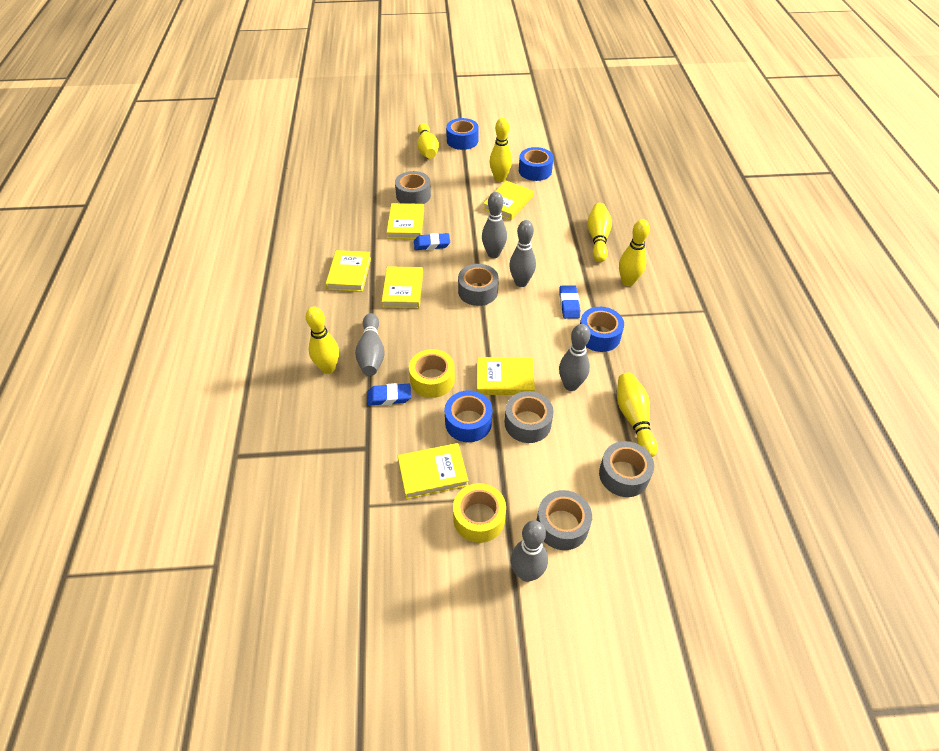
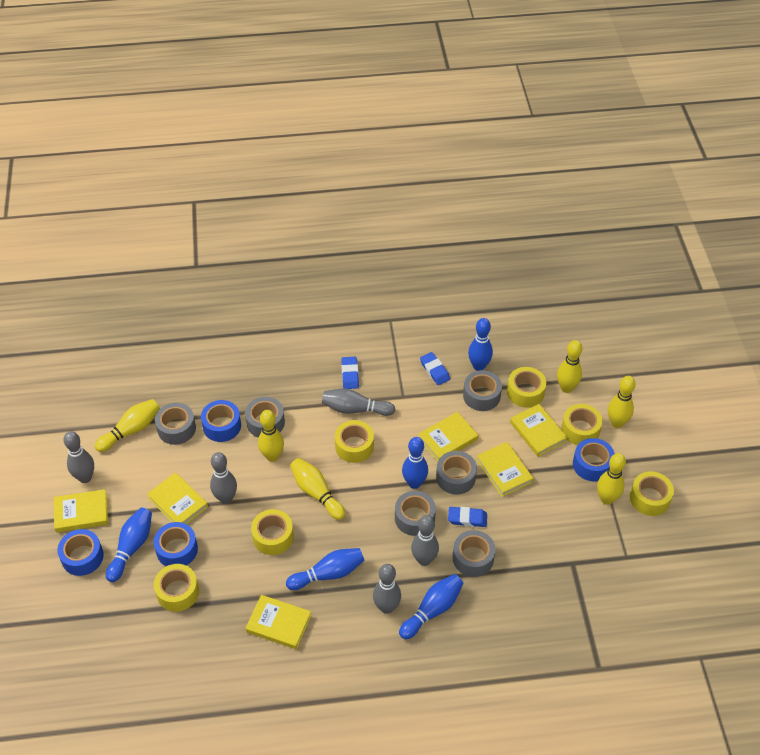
blue bowling pin: none = 0 -> [106,508,152,582] [286,548,364,590] [399,574,464,639] [402,437,428,489] [468,318,493,371] = 5
grey tape: [395,171,431,204] [458,264,499,306] [505,391,554,443] [537,490,592,550] [599,441,654,497] = 5 -> [155,403,196,445] [245,397,285,438] [395,491,436,536] [436,451,477,495] [453,530,496,577] [463,370,502,411] = 6
yellow tape: [409,349,455,398] [453,483,506,543] = 2 -> [154,564,199,612] [251,509,294,555] [335,420,374,463] [507,367,546,408] [561,404,603,445] [630,471,674,516] = 6

